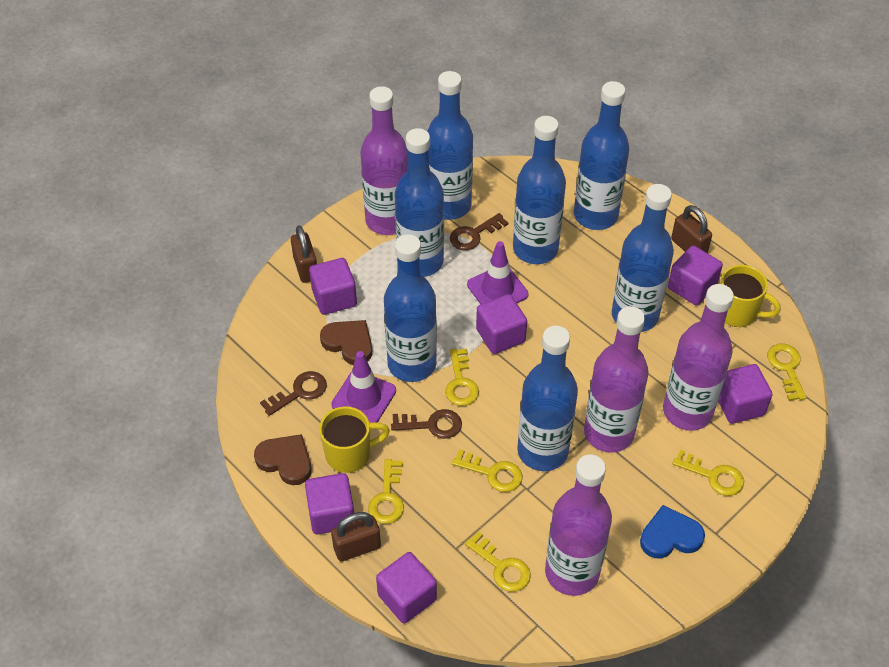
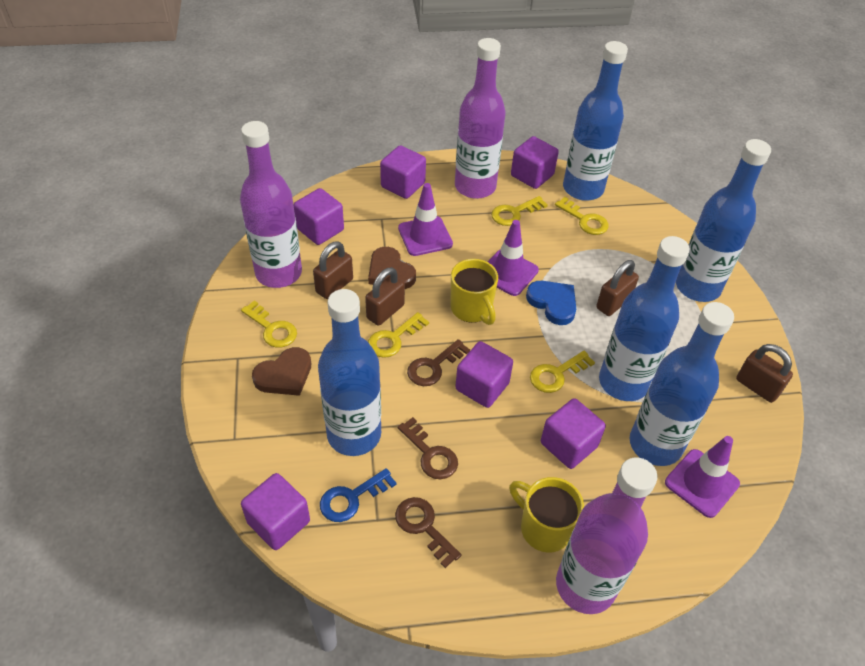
blue bottle: [384,234,437,382] [395,128,444,277] [427,71,473,220] [513,116,566,264] [517,326,578,471] [574,81,629,230] [612,184,674,332] = 7 -> [318,289,381,456] [563,41,628,201] [599,236,690,401] [630,302,734,466] [676,139,771,302] = 5
blue key: none = 0 -> [320,468,397,522] = 1
brown padlock: [291,225,317,283] [331,512,381,561] [671,205,712,253] = 3 -> [313,241,353,299] [365,267,405,326] [596,260,639,316] [736,344,793,403] = 4
purple bottle: [360,86,408,235] [545,455,612,596] [584,306,649,452] [663,284,734,431] = 4 -> [240,121,302,288] [455,38,505,199] [556,458,658,614] = 3
purple traffic cone: [331,351,396,423] [467,241,529,304] = 2 -> [398,183,453,256] [488,220,539,296] [665,436,740,518] = 3
yellow key: [368,459,404,524] [445,348,479,406] [452,449,523,492] [465,531,531,592] [672,450,744,496] [767,343,807,401] = 6 -> [241,301,297,348] [368,312,429,358] [491,196,548,226] [530,351,595,393] [555,197,609,235] = 5

